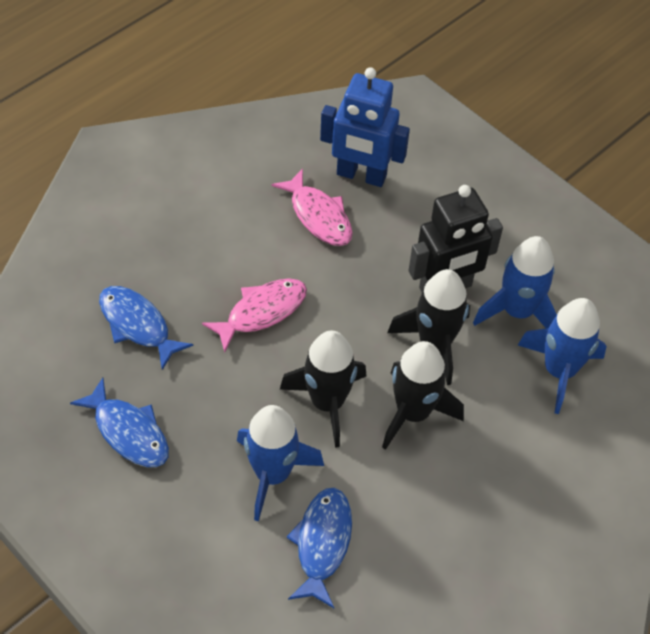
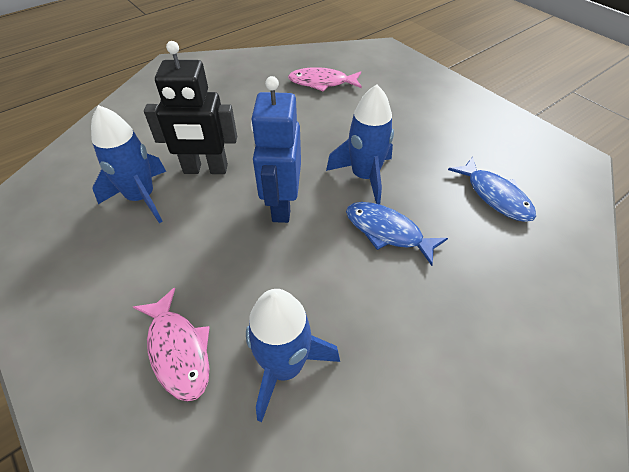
black rocket: [280,331,366,448] [382,341,464,450] [387,269,470,385] = 3 -> none = 0
blue fish: [70,378,169,467] [99,286,193,370] [286,488,352,608] = 3 -> [346,202,448,266] [448,157,536,222] = 2

